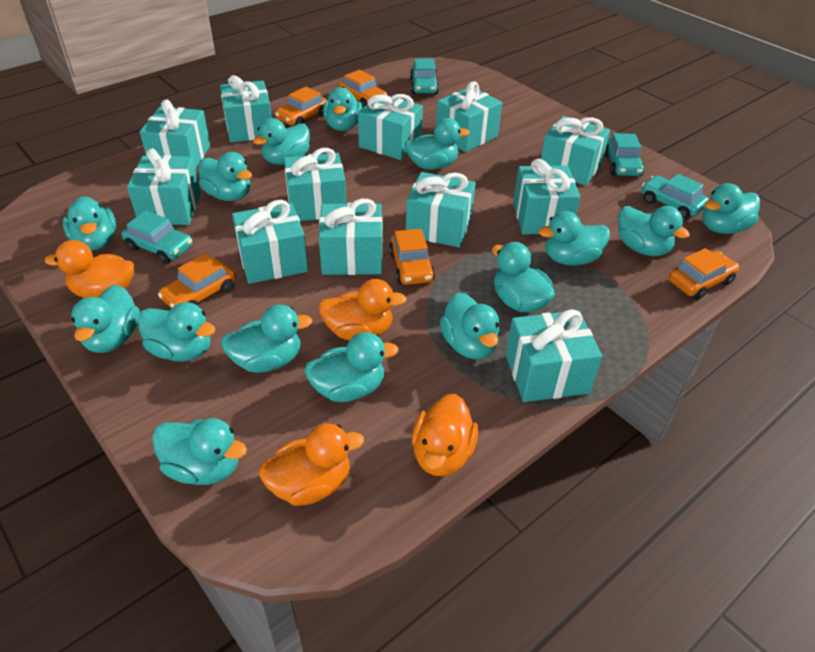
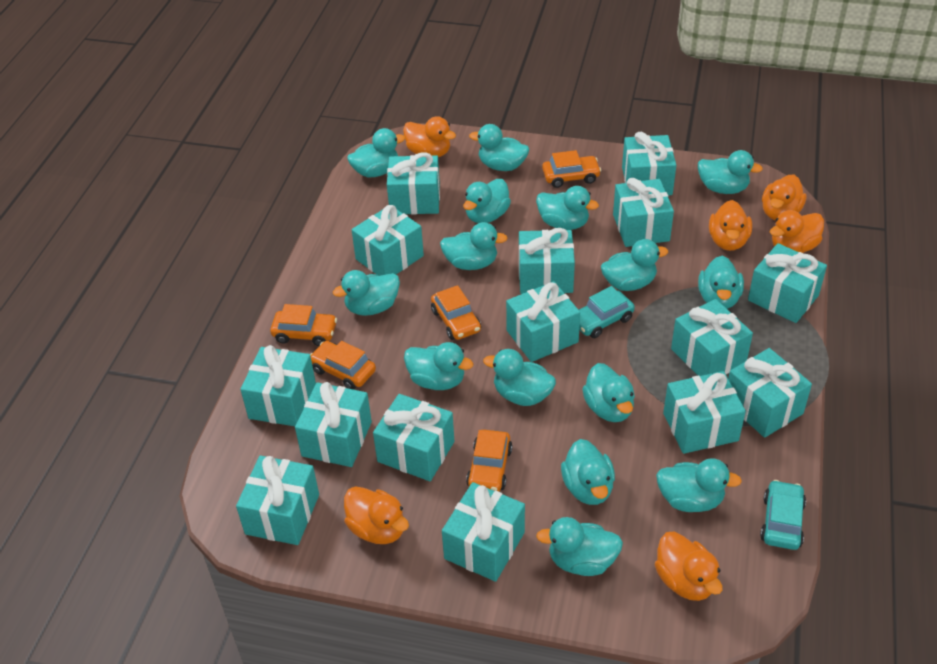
orange duck: [45,240,134,298] [259,423,364,506] [318,279,407,340] [412,394,478,476] = 4 -> [344,486,409,544] [403,116,456,157] [655,532,722,601] [709,200,752,251] [762,174,807,221] [770,210,824,253] = 6
turquoise car: [121,211,192,264] [410,58,439,94] [604,133,644,176] [642,174,709,219] = 4 -> [578,286,635,338] [760,480,806,550] = 2
turquoise gift: [127,148,201,225] [140,100,210,169] [220,75,272,143] [232,200,308,284] [284,148,346,221] [319,199,383,275] [358,94,423,160] [406,172,476,247] [436,81,502,152] [505,309,602,402] [513,159,580,234] [541,116,610,185] = 12 -> [236,456,319,545] [240,345,316,426] [295,382,372,467] [352,205,424,276] [373,394,454,481] [387,152,440,214] [442,482,525,582] [506,281,580,362] [519,228,575,294] [613,178,674,247] [622,131,676,195] [663,371,746,454] [671,299,753,376] [728,348,812,438] [748,243,827,323] = 15

